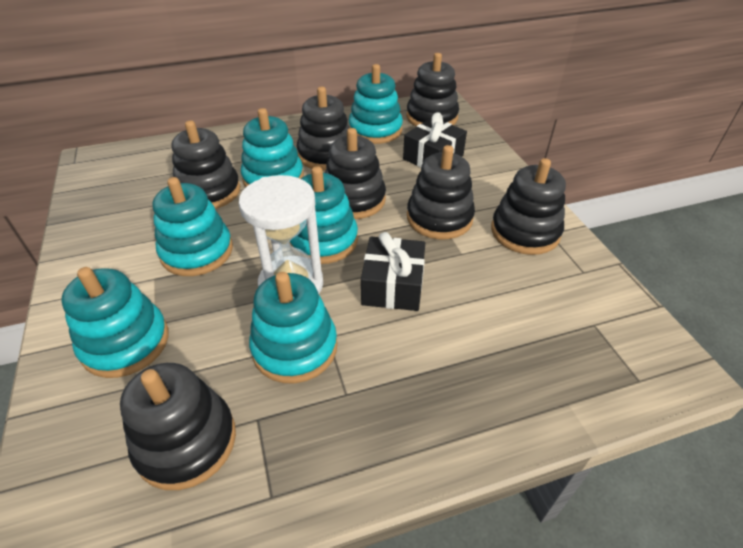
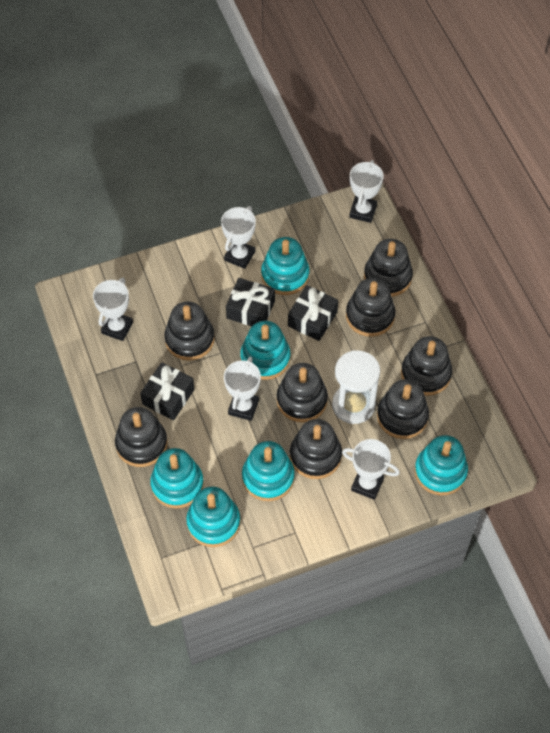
black gift: [361,232,425,311] [403,112,467,168] = 2 -> [140,362,195,420] [226,278,275,326] [288,285,338,341] = 3
black stacking toy: [120,363,236,490] [172,120,240,209] [297,87,350,171] [325,128,386,219] [406,53,459,126] [407,145,475,239] [491,158,566,255] = 7 -> [115,407,168,467] [164,302,215,361] [277,363,328,422] [290,419,342,479] [346,278,395,337] [364,239,413,297] [377,379,429,439] [401,336,452,396] = 8
white trophy: none = 0 -> [93,278,133,341] [221,206,256,269] [224,357,261,421] [342,439,400,500] [349,160,384,223] = 5

